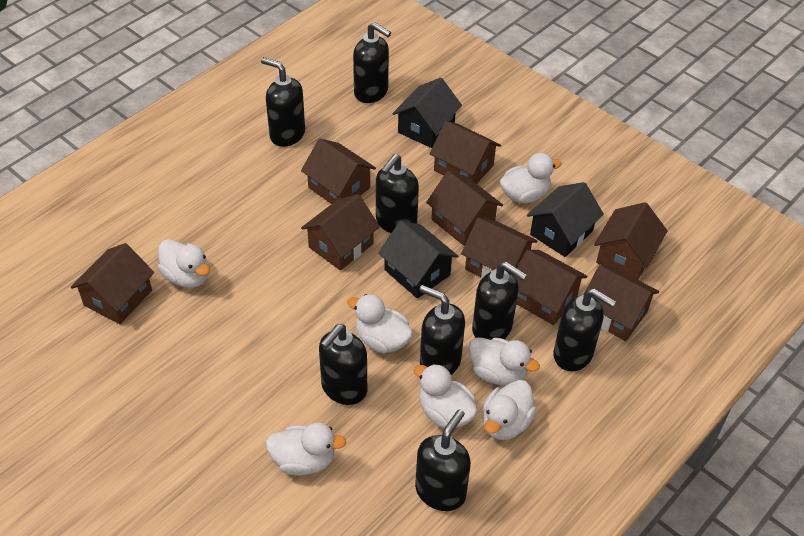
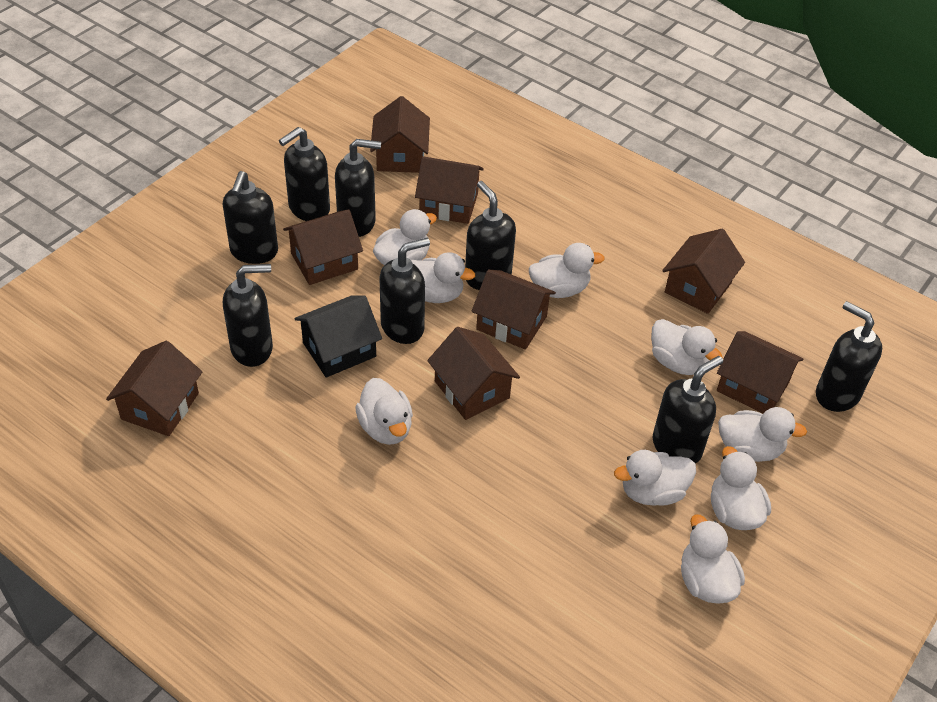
black house: [378,221,458,298] [392,77,462,148] [527,182,604,257] = 3 -> [294,296,382,378] = 1
brown house: [71,243,154,324] [301,139,376,204] [301,194,380,270] [426,171,503,246] [429,121,501,184] [461,218,537,279] [514,250,588,325] [583,265,659,341] [594,202,668,280] = 9 -> [106,341,202,436] [283,209,363,285] [370,96,430,173] [415,156,484,224] [427,327,520,420] [472,269,556,350] [662,229,745,314] [717,331,803,414] = 8
white duck: [158,239,210,288] [266,423,347,475] [347,294,413,353] [414,364,478,429] [468,337,540,386] [482,380,536,440] [500,153,562,203] = 7 -> [355,378,413,445] [373,209,437,265] [411,252,475,303] [529,243,605,298] [614,450,696,506] [651,319,723,375] [681,514,745,603] [711,446,771,530] [718,407,807,462] = 9

